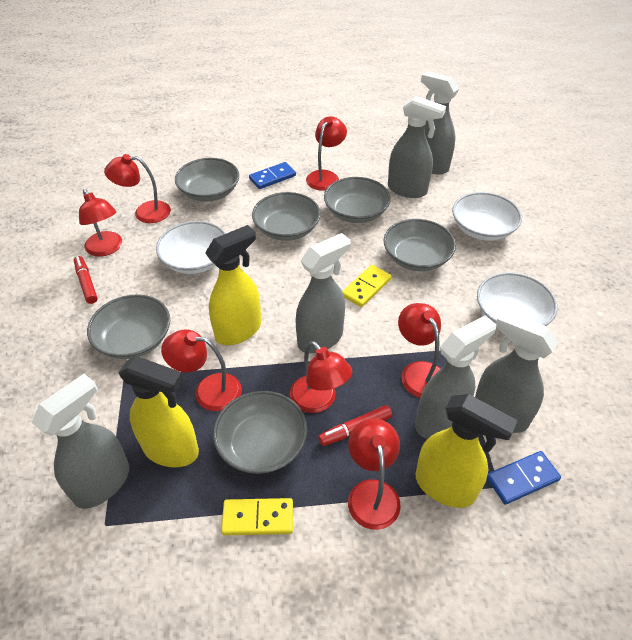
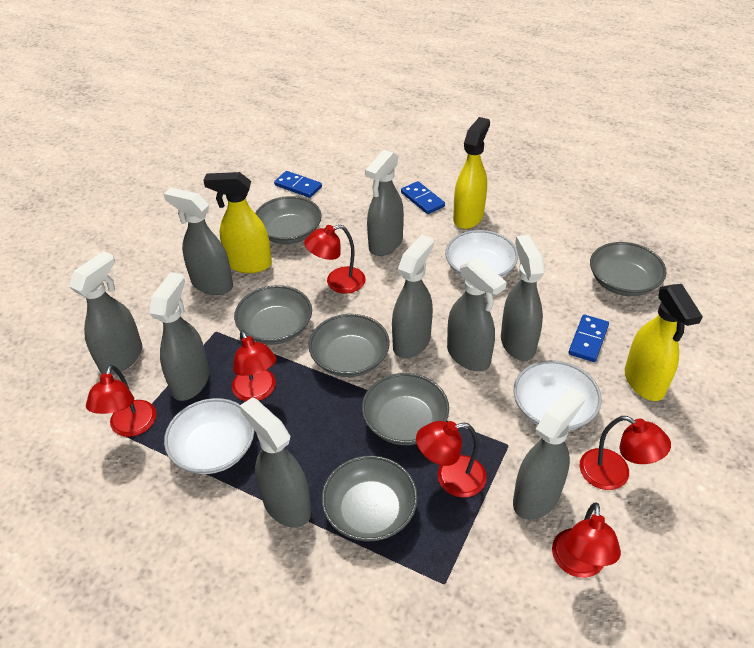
blue domino: [249,162,296,189] [487,451,561,505] = 2 -> [274,171,322,198] [401,181,445,214] [568,315,609,362] = 3
grey spray bottle: [32,374,129,509] [296,233,351,353] [388,96,446,198] [415,315,496,439] [421,71,459,175] [475,310,558,433] = 6 -> [69,251,142,375] [149,272,209,401] [164,188,233,295] [240,397,311,528] [365,150,404,256] [392,235,434,358] [447,258,507,371] [501,235,545,361] [513,387,585,520] = 9
red lamp: [79,189,122,257] [104,154,171,223] [161,329,242,411] [290,341,352,413] [306,116,347,191] [348,418,401,530] [398,303,441,398] = 7 -> [86,365,156,437] [232,330,276,401] [304,225,366,293] [416,421,487,498] [552,502,621,578] [579,416,671,490] = 6
red marker: [74,256,98,304] [318,405,392,446] = 2 -> none = 0
yellow domino: [221,498,293,536] [342,265,392,307] = 2 -> none = 0

